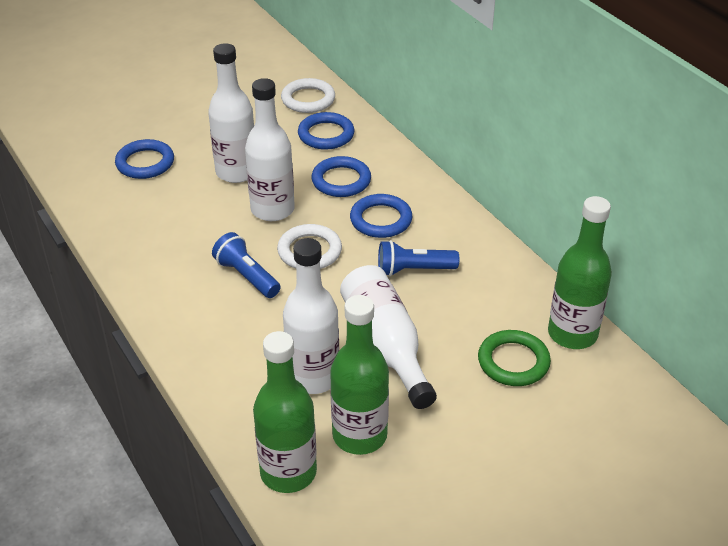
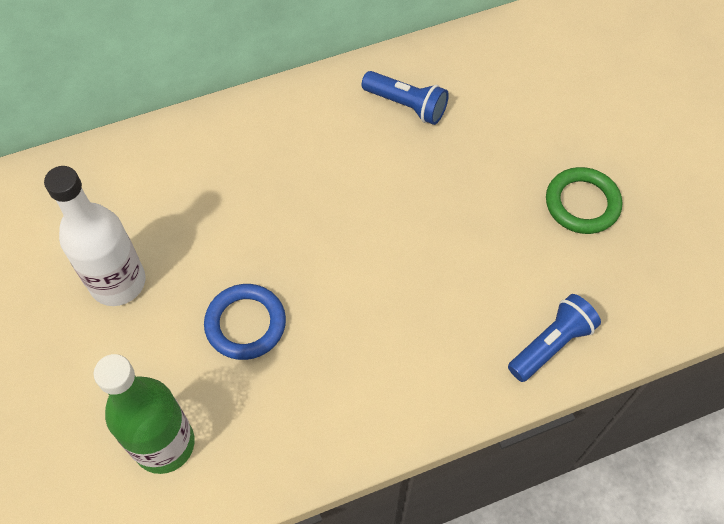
blue ring: [115,139,174,179] [298,112,355,150] [311,156,371,197] [350,194,412,238] = 4 -> [204,284,286,360] = 1
green bottle: [253,331,317,493] [330,295,389,455] [548,196,612,349] = 3 -> [94,354,195,474] = 1
white bottle: [208,43,254,183] [245,78,295,221] [283,238,339,394] [340,265,437,409] = 4 -> [44,166,145,306] = 1
white ring: [277,224,342,269] [281,78,335,113] = 2 -> none = 0

